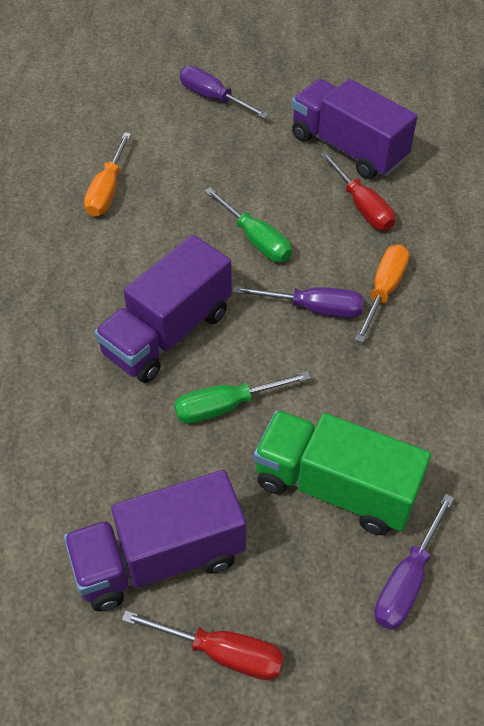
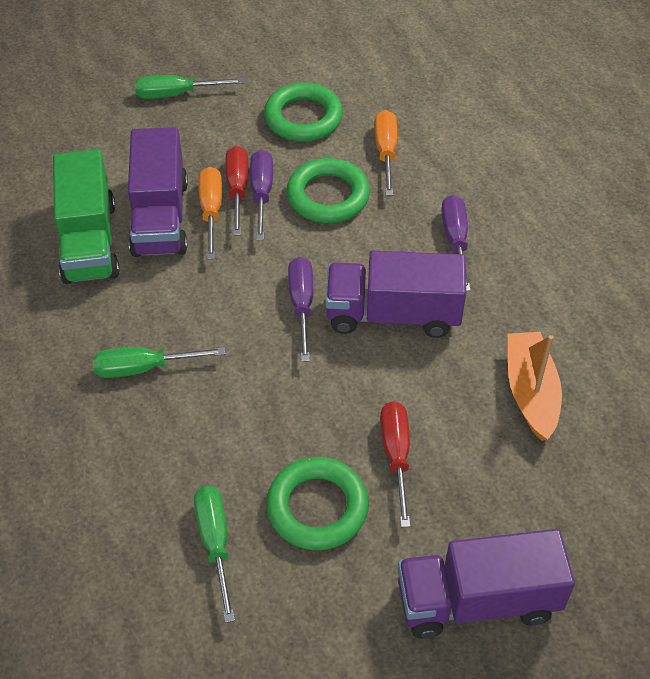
green ring: none = 0 -> [264,82,343,142] [266,457,369,550] [286,158,370,223] = 3
green screwdriver: [174,371,311,424] [205,187,292,262] = 2 -> [93,347,225,378] [135,75,244,99] [194,486,235,623] = 3
orange boat: none = 0 -> [508,332,562,441] = 1

